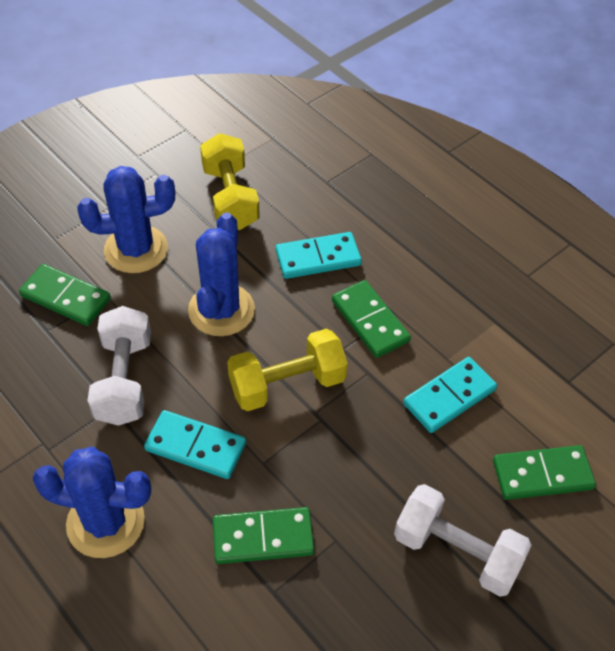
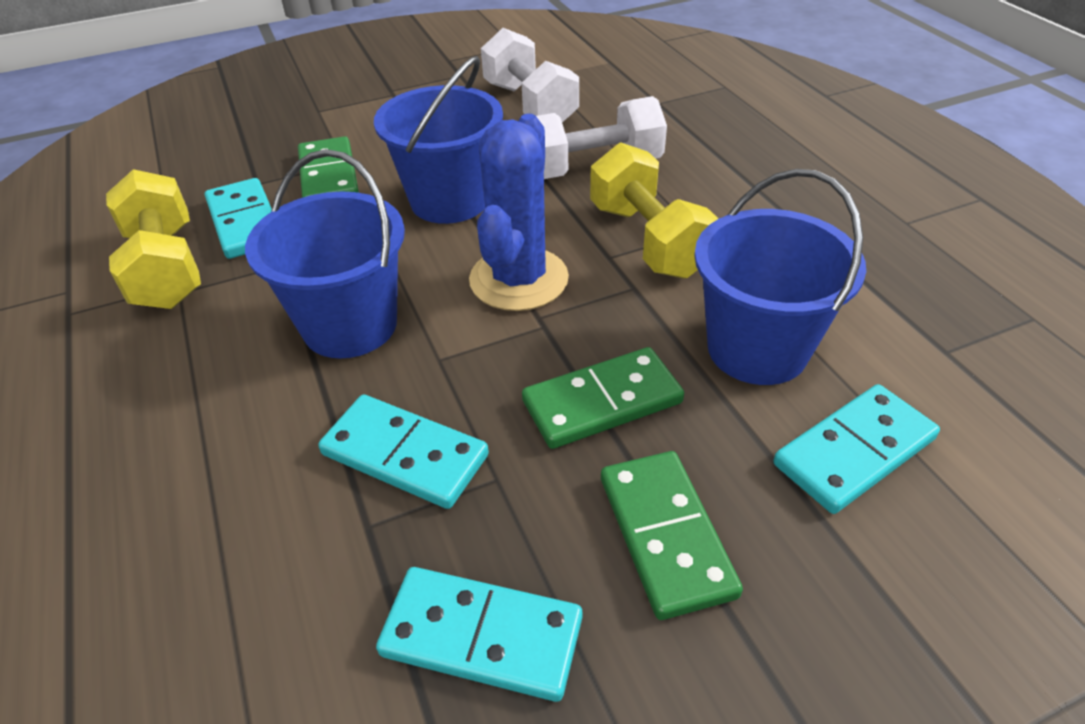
blue bucket: none = 0 -> [245,149,405,359] [374,56,503,224] [694,169,866,385] = 3
blue cactus: [33,447,151,558] [77,166,175,273] [188,212,255,336] = 3 -> [469,114,569,311] = 1
green domino: [19,264,111,326] [213,507,314,564] [332,280,411,358] [493,445,596,500] = 4 -> [298,136,359,198] [522,347,684,449] [601,451,743,620] = 3
turquoise domino: [144,410,246,479] [276,232,362,279] [403,357,497,433] = 3 -> [205,178,272,259] [318,394,489,509] [376,567,582,702] [773,384,940,514] = 4

